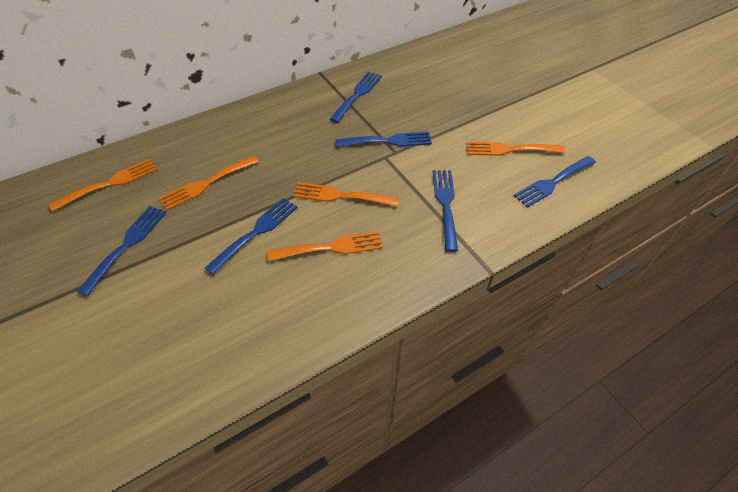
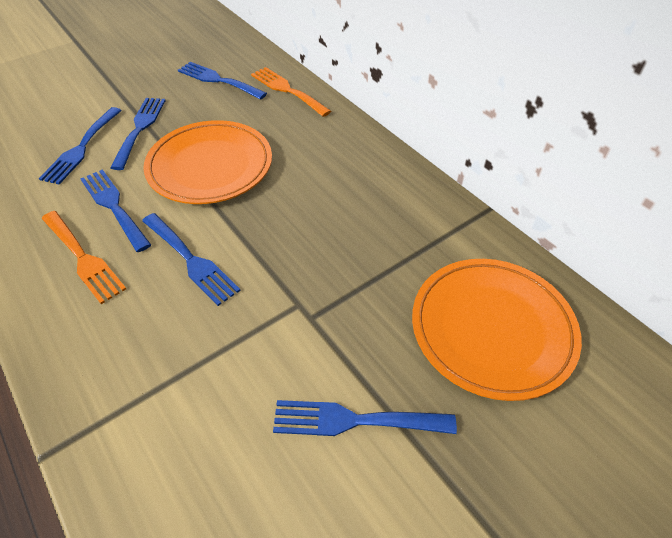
orange fork: [48,159,158,212] [159,156,259,211] [267,231,383,261] [293,182,399,207] [466,142,565,156] = 5 -> [41,211,126,304] [251,67,331,117] = 2
orange plate: none = 0 -> [143,120,272,204] [412,259,582,401] = 2

